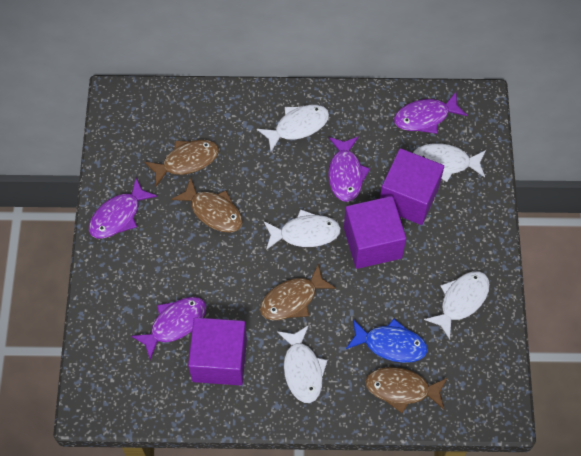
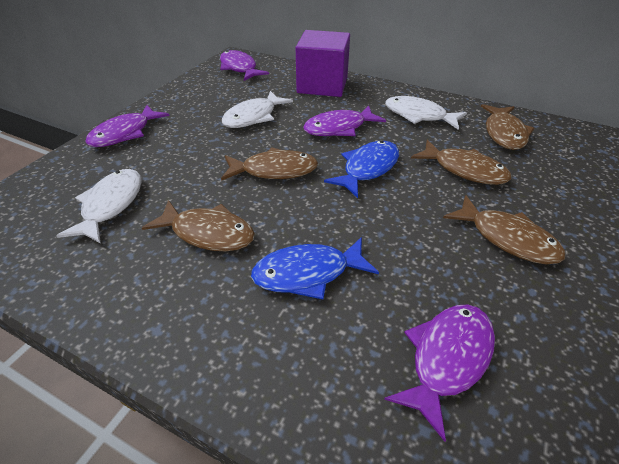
blue fish: [346,319,428,363] = 1 -> [251,237,379,299] [324,140,399,198] = 2
brown fish: [144,140,219,186] [172,178,243,233] [260,264,336,320] [365,367,447,413] = 4 -> [142,200,255,251] [221,147,318,181] [411,139,511,185] [443,195,566,264] [481,104,534,150] = 5
purple cube: [188,317,247,385] [344,196,406,269] [380,148,444,225] = 3 -> [296,30,350,97] = 1
white fish: [257,105,329,152] [264,209,341,250] [277,325,328,403] [413,143,486,182] [424,271,490,340] = 5 -> [56,169,142,243] [222,91,293,128] [385,96,467,130] = 3

